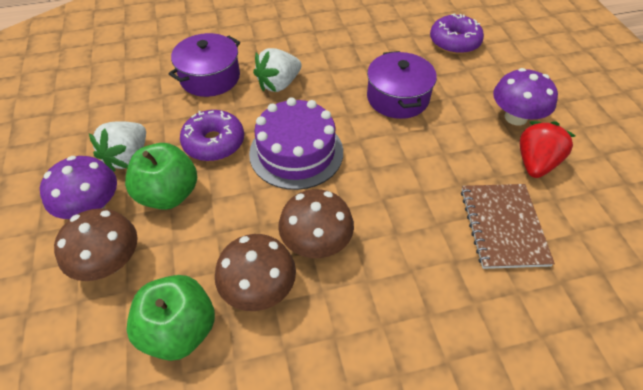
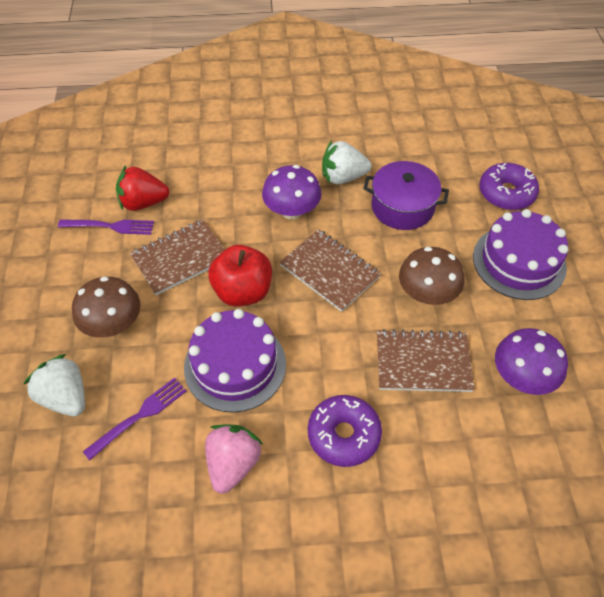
brown mushroom: [54,208,138,281] [215,234,296,311] [278,189,354,258] = 3 -> [72,276,141,338] [399,247,464,305] = 2
brown notebook: [461,184,555,269] = 1 -> [130,219,225,295] [279,229,381,312] [377,329,474,392] = 3
green apple: [125,143,197,210] [127,275,215,361] = 2 -> none = 0
pink strawberry: none = 0 -> [205,424,263,494] = 1
purple cake: [249,97,343,190] = 1 -> [184,309,286,413] [473,209,568,300] = 2
purple fork: none = 0 -> [58,219,154,235] [83,378,187,461] = 2
purple pot: [169,33,240,97] [367,51,437,119] = 2 -> [363,161,449,230] = 1
red apple: none = 0 -> [208,245,272,307] = 1

